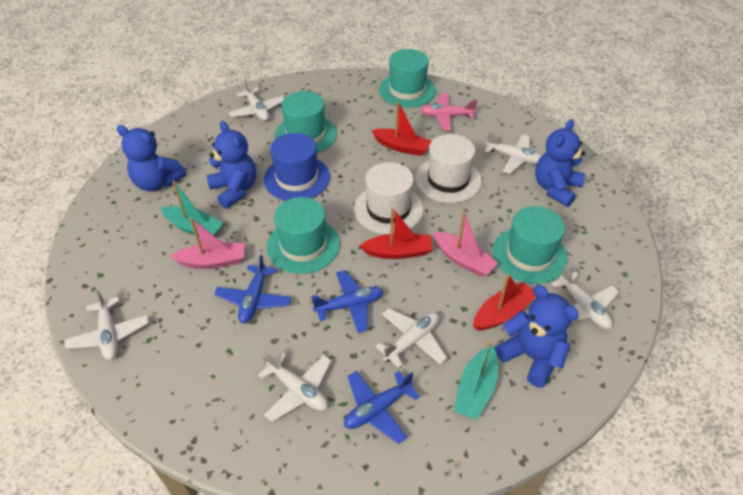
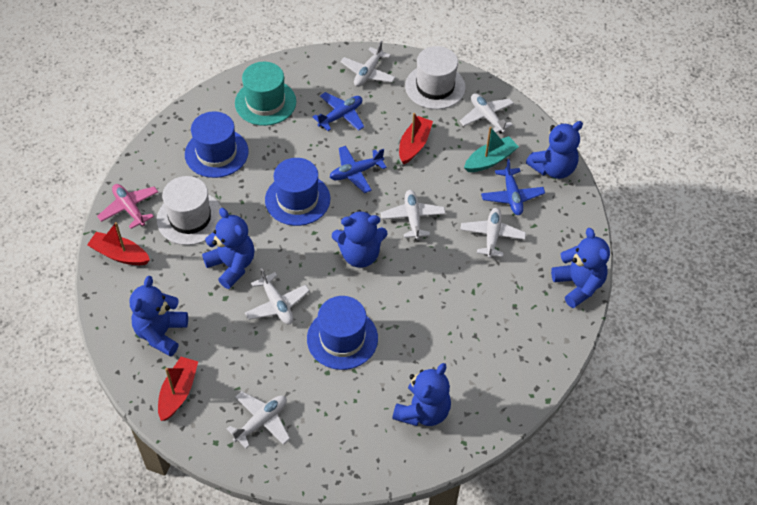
blue hat: [264,133,330,201] = 1 -> [185,111,249,178] [265,158,330,226] [307,296,378,370] = 3
blue teddy bear: [117,125,186,192] [206,121,256,209] [495,285,579,388] [535,119,585,207] = 4 -> [129,276,188,357] [202,208,255,289] [332,210,387,268] [392,363,451,426] [526,121,583,179] [551,228,610,308] = 6
pink boat: [170,218,245,269] [433,212,498,277] = 2 -> none = 0
turquoise boat: [161,181,224,236] [454,341,498,420] = 2 -> [464,127,519,172] = 1
turquoise hat: [267,197,340,274] [275,91,337,153] [379,49,436,108] [493,206,568,284] = 4 -> [235,62,296,126] = 1

